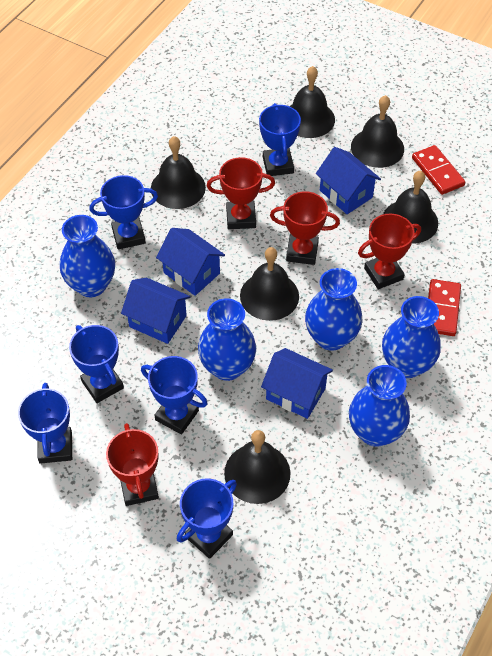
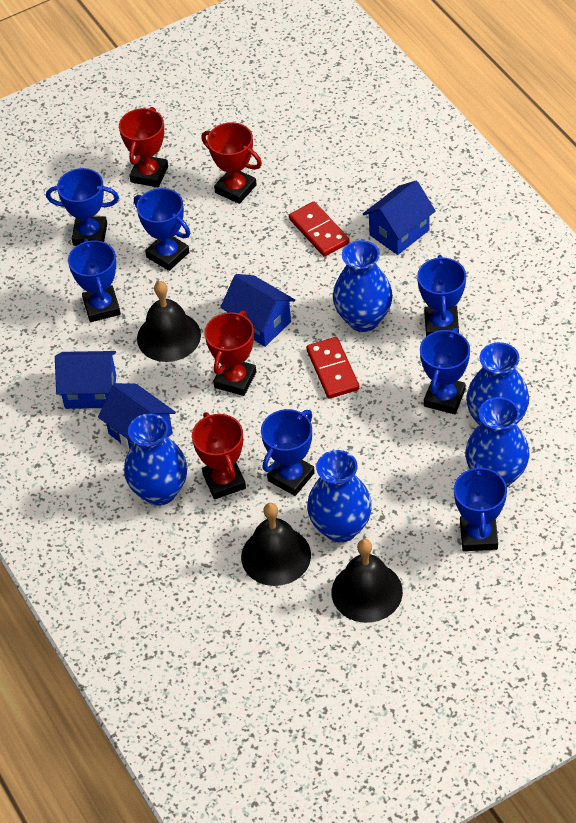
black bell: [151,136,206,209] [224,430,291,504] [240,247,299,321] [290,66,335,138] [351,95,404,168] [383,171,438,243] = 6 -> [137,281,201,362] [241,503,311,586] [331,539,403,623] = 3
blue trophy: [18,383,72,464] [69,325,124,403] [89,175,158,249] [141,356,208,435] [177,478,237,559] [259,103,301,176] = 6 -> [46,168,119,246] [68,239,121,322] [134,188,190,271] [261,409,315,496] [417,255,466,336] [420,328,470,414] [454,463,507,551] = 7

